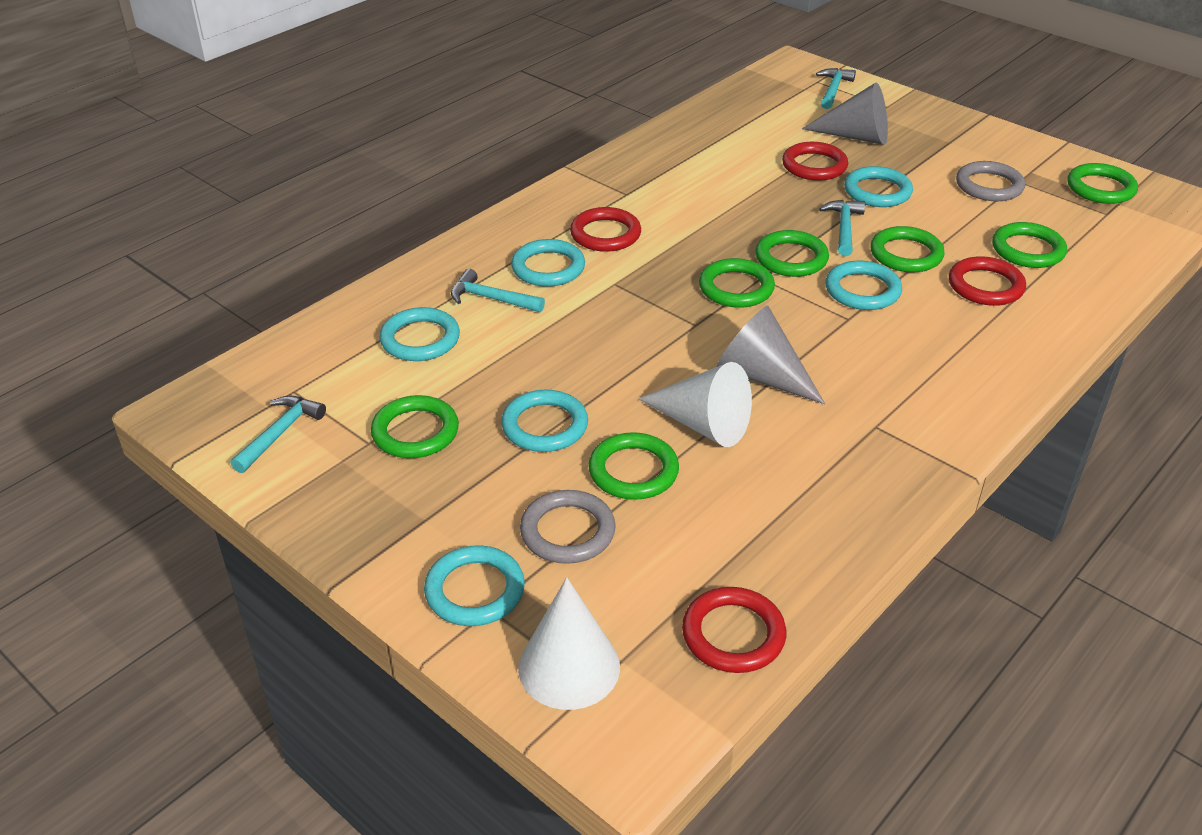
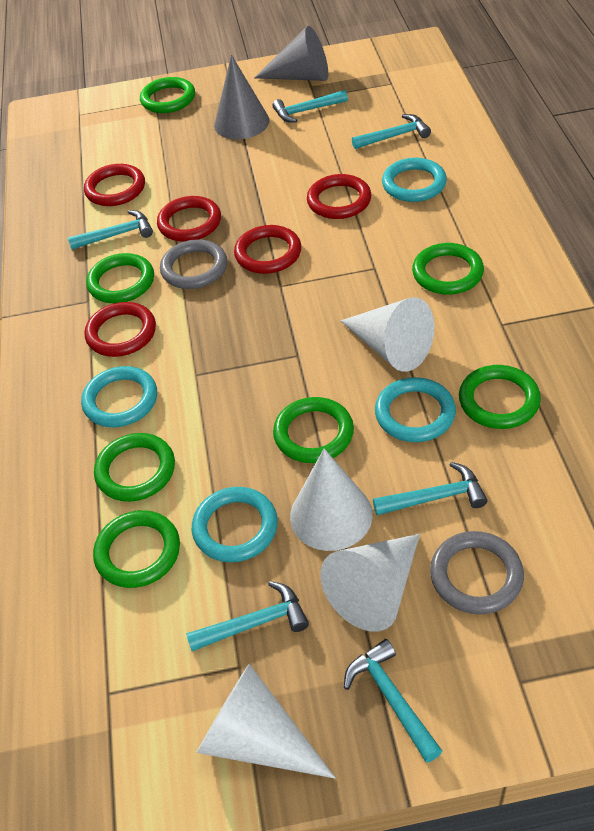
red ring: [570,207,641,252] [682,587,786,673] [782,142,848,181] [949,256,1026,306] = 4 -> [84,164,145,206] [84,302,156,357] [157,196,221,242] [234,225,301,274] [307,174,371,219] = 5
turquoise hammer: [230,396,326,473] [451,269,545,312] [816,68,856,109] [819,200,865,256] = 4 -> [68,210,153,250] [186,581,309,651] [272,90,348,123] [344,639,442,763] [352,114,431,149] [373,462,488,515] = 6
turquoise ring: [379,307,460,361] [424,545,525,626] [501,390,588,452] [511,239,585,287] [826,261,902,310] [844,166,913,207] = 6 -> [81,366,157,427] [192,487,278,562] [375,377,456,442] [382,158,447,202] = 4
white cone: [518,577,620,710] [638,362,752,447] = 2 -> [196,664,336,778] [290,449,373,551] [320,534,420,632] [340,297,434,372] = 4

